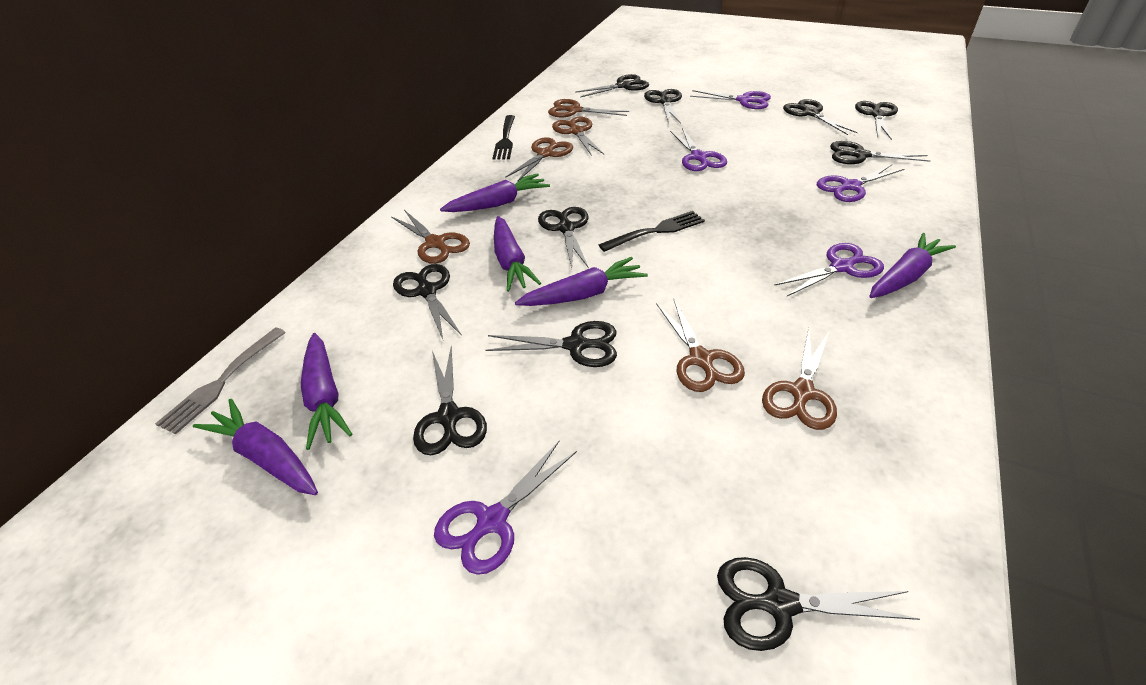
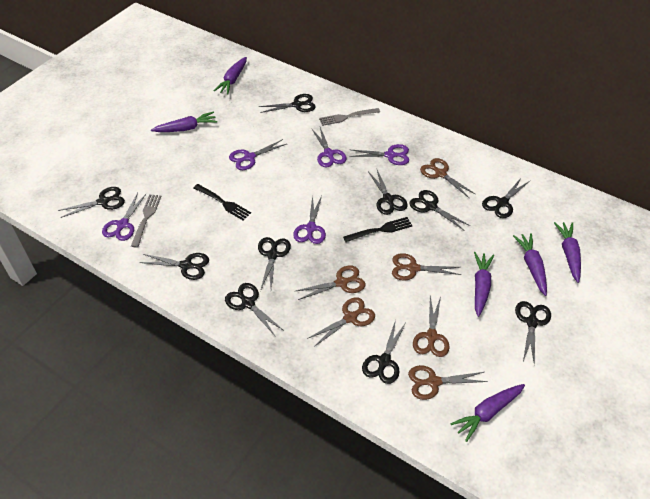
grey fork: [155,328,286,434] = 1 -> [131,194,161,248] [319,108,380,126] = 2

